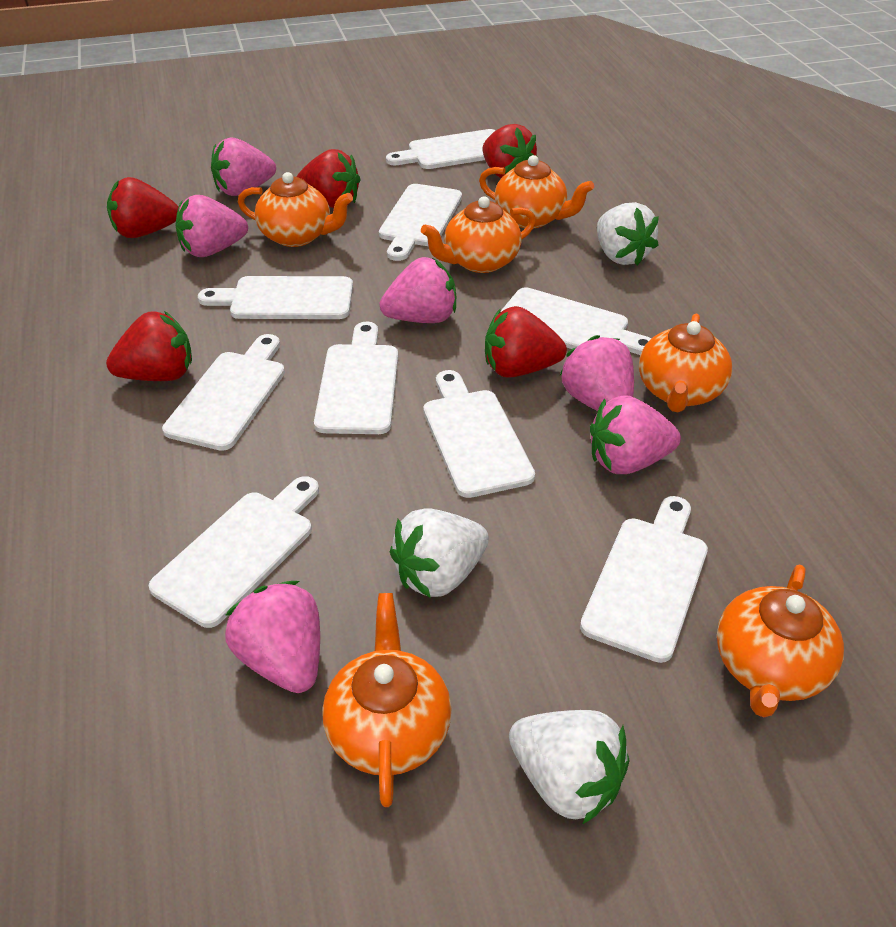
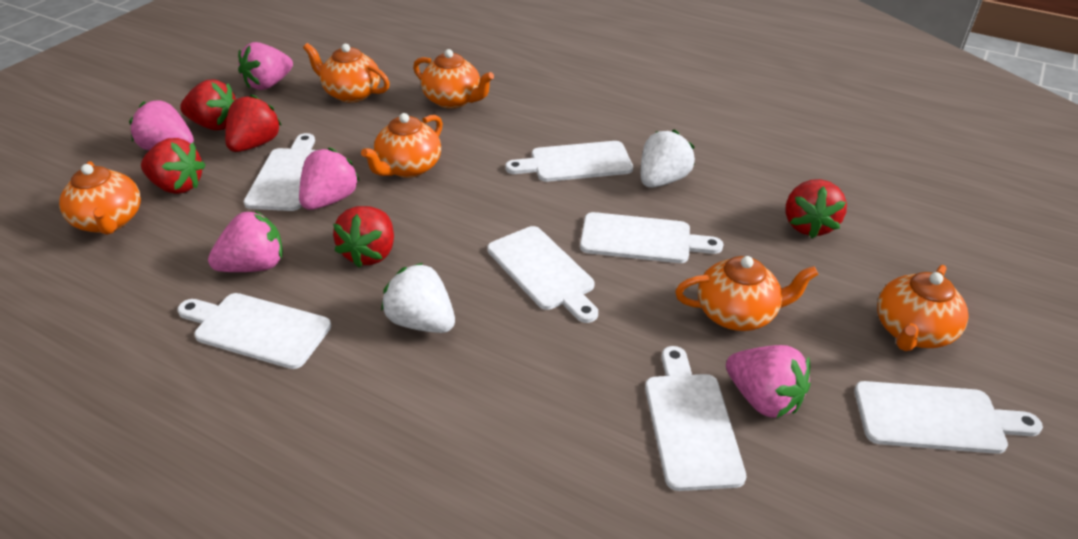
pink strawberry: [175,195,248,257] [211,138,276,196] [225,581,320,693] [380,257,456,323] [559,335,634,411] [590,395,681,474] = 6 -> [129,100,194,151] [208,211,283,272] [238,42,293,90] [299,148,360,210] [726,345,811,418] = 5
white cutting board: [148,476,319,628] [162,334,285,451] [198,276,353,319] [314,322,398,434] [379,184,462,261] [386,129,496,169] [423,370,535,498] [500,287,652,355] [580,496,708,663] = 9 -> [177,293,331,369] [244,133,315,211] [487,226,598,323] [505,141,633,182] [580,212,723,263] [645,346,746,491] [854,381,1043,454] = 7
white strawberry: [390,509,489,598] [509,710,629,824] [597,202,659,266] = 3 -> [381,263,455,333] [641,130,695,188] = 2

